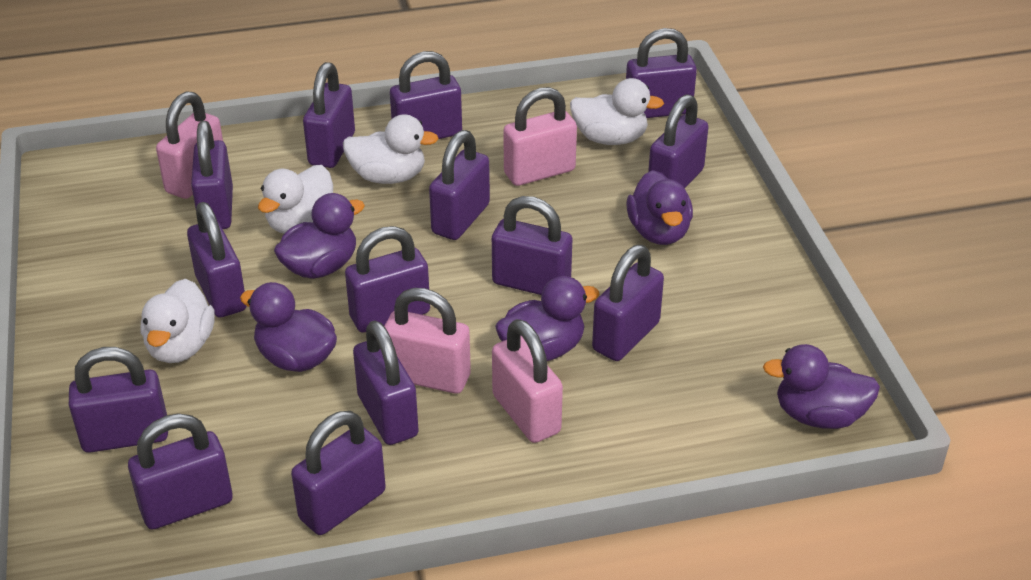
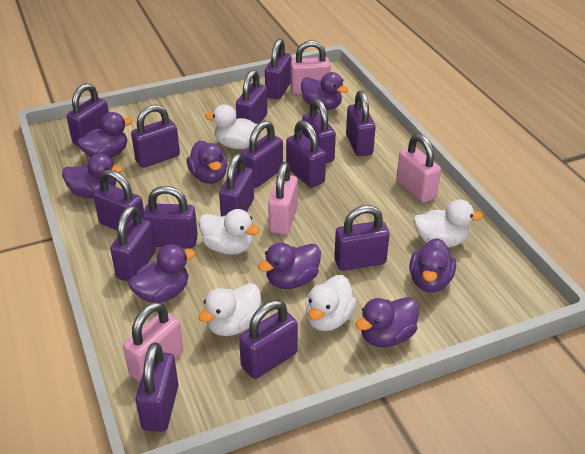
purple duck: [240,282,337,372] [274,193,365,279] [495,276,600,361] [626,170,693,245] [763,344,880,429] = 5 -> [62,154,123,198] [77,112,133,158] [128,244,196,303] [187,140,228,184] [258,242,321,289] [301,72,348,110] [355,297,419,347] [409,238,456,292] = 8
purple padlock: [69,347,168,453] [128,414,233,530] [187,202,246,318] [191,121,233,229] [291,411,386,535] [303,62,355,168] [345,226,430,333] [353,320,419,445] [390,51,462,139] [429,130,490,240] [492,196,572,295] [592,245,664,361] [626,28,697,118] [648,94,708,189] = 14 -> [67,83,109,145] [93,170,144,230] [110,205,156,281] [131,104,180,168] [136,342,178,432] [143,186,198,248] [219,153,254,217] [236,70,267,124] [239,300,298,379] [242,121,283,188] [265,39,291,99] [286,120,326,188] [302,98,336,163] [334,205,390,271] [346,90,376,156] = 15
white duck: [141,279,215,363] [258,165,333,234] [343,114,439,184] [570,78,664,145] = 4 -> [199,209,260,255] [199,283,261,336] [205,104,261,149] [305,275,356,331] [414,199,483,247] = 5

